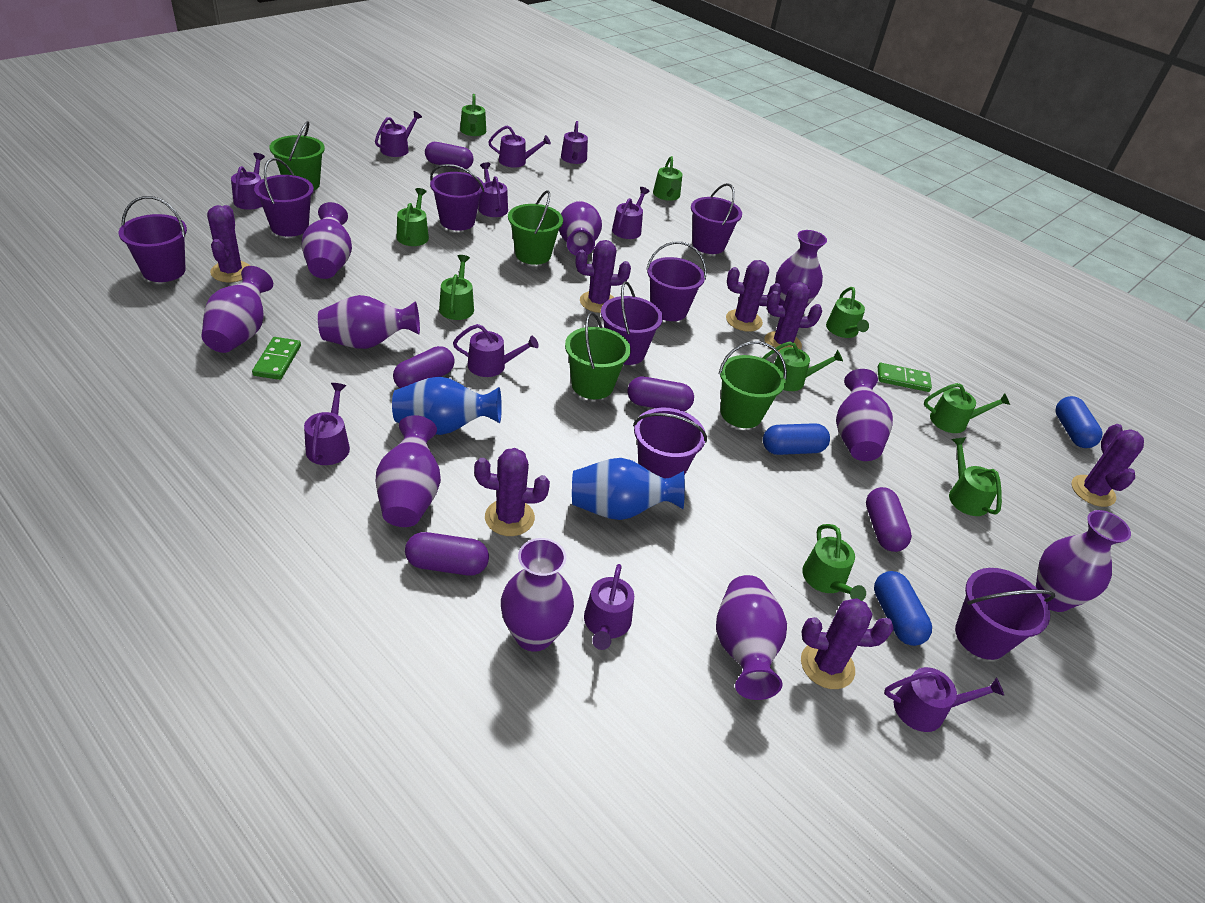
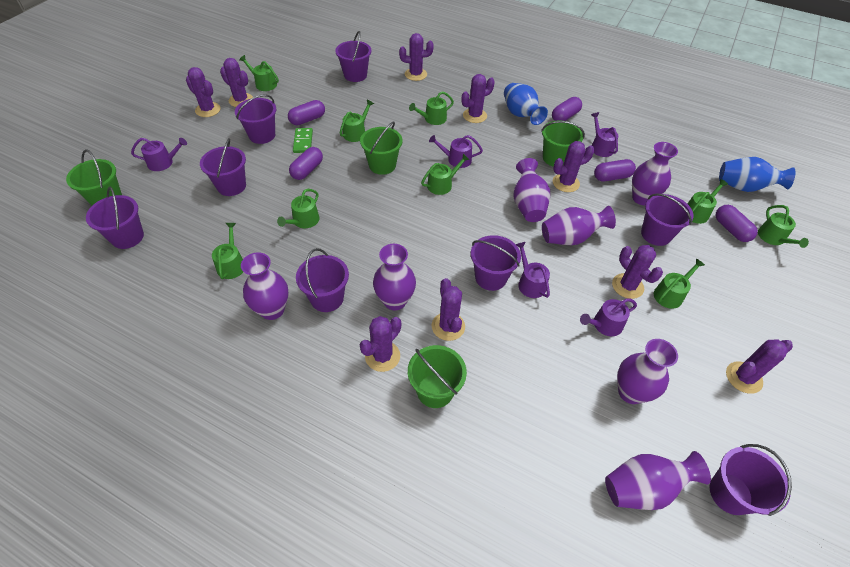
blue capsule: [763,423,830,455] [874,571,932,646] [1056,396,1102,448] = 3 -> none = 0
green domino: [252,337,301,380] [878,363,932,392] = 2 -> [293,128,313,153] = 1
purple cactus: [207,205,250,282] [474,448,550,536] [576,240,631,313] [726,260,781,332] [764,282,822,352] [801,598,894,689] [1071,424,1144,507] = 7 -> [186,67,221,117] [220,58,253,107] [360,316,401,372] [399,33,434,81] [431,278,465,341] [461,74,495,123] [553,141,594,192] [612,245,663,299] [726,339,793,394] = 9
purple vase: [202,266,273,353] [302,202,352,279] [318,295,420,349] [375,415,441,527] [501,538,574,651] [559,201,602,256] [716,575,787,700] [775,230,827,307] [836,369,893,461] [1036,510,1131,612] = 10 -> [241,253,289,320] [373,244,416,310] [513,158,550,222] [542,206,616,245] [605,451,711,510] [617,339,678,404] [632,142,678,205] = 7
purple watering can: [231,153,265,210] [304,383,350,465] [375,111,422,157] [453,324,539,377] [478,162,508,217] [488,125,551,168] [561,121,588,164] [584,564,634,650] [612,187,650,239] [884,667,1004,732] = 10 -> [131,138,187,171] [429,135,483,168] [516,242,550,298] [580,298,637,336] [591,112,618,157] = 5

